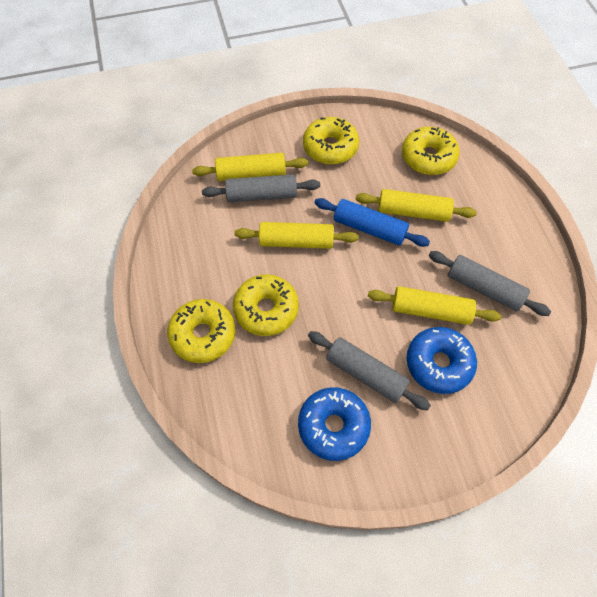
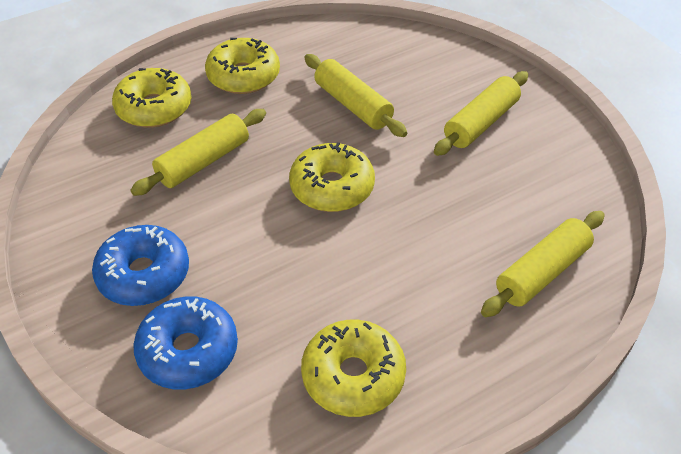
blue rolling pin: [314,198,430,247] = 1 -> none = 0
grey rolling pin: [202,174,320,202] [308,331,431,410] [428,251,551,316] = 3 -> none = 0

